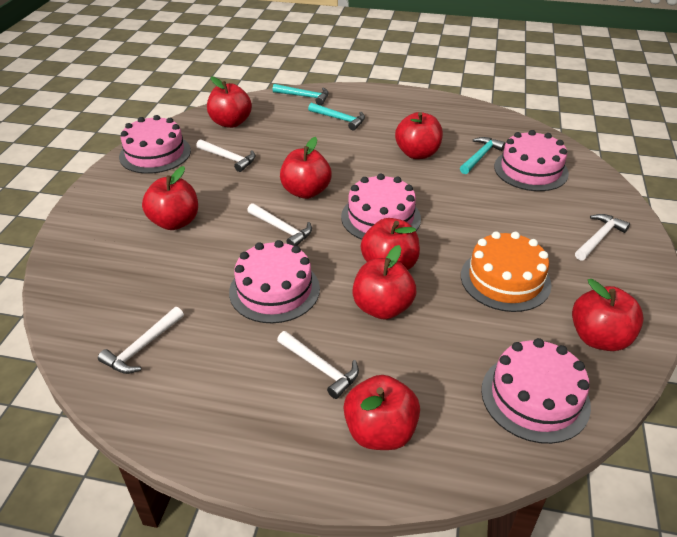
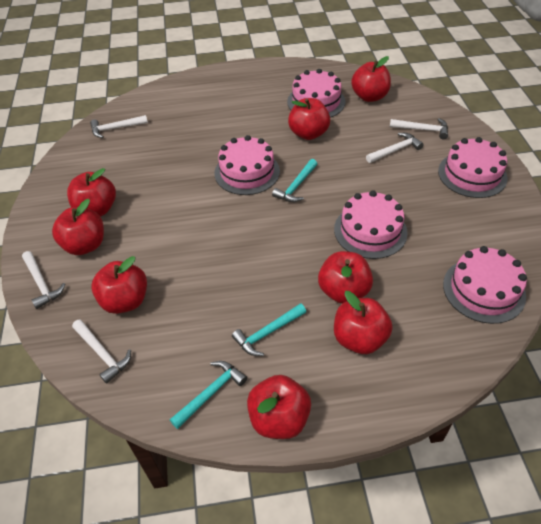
orange cake: [461,231,552,312] = 1 -> none = 0

